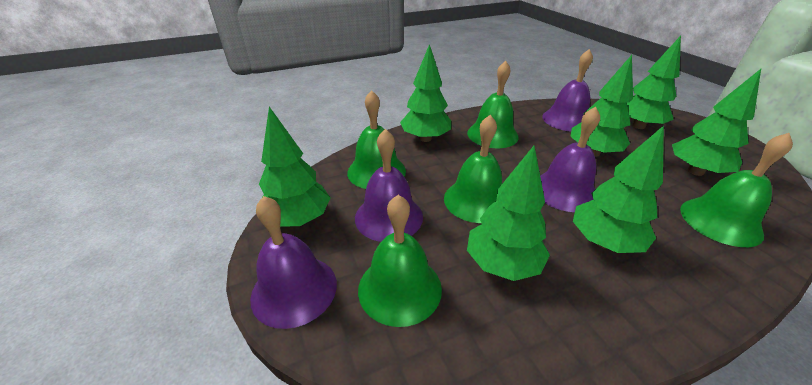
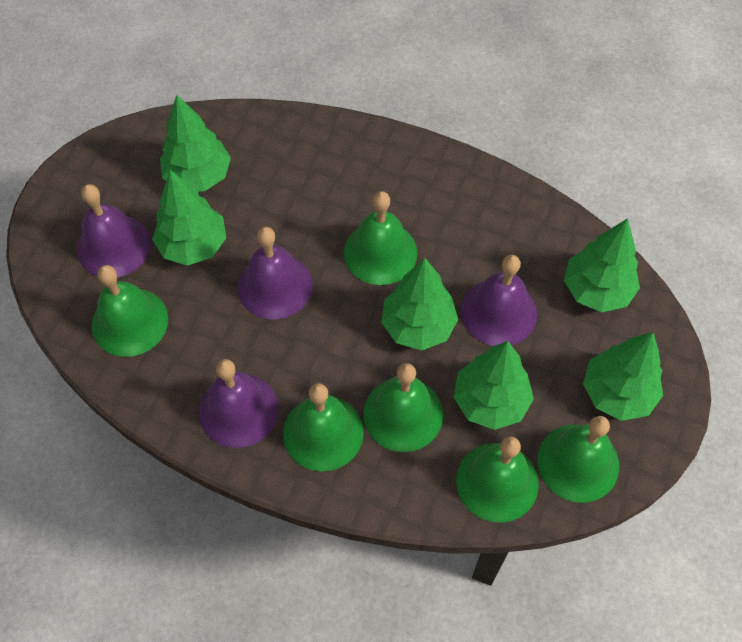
green bell: [347,90,406,189] [358,195,442,327] [444,115,502,223] [467,61,519,148] [680,133,793,247] = 5 -> [92,265,168,357] [283,383,364,472] [344,191,417,285] [363,363,443,452] [456,437,539,523] [537,416,619,503] = 6
green tree: [259,107,330,227] [400,44,451,142] [467,146,550,281] [570,55,633,157] [573,125,664,253] [627,36,681,129] [672,69,761,176] = 7 -> [152,170,226,266] [160,95,231,191] [381,258,458,350] [454,341,534,430] [564,218,640,312] [583,332,663,421] = 6

